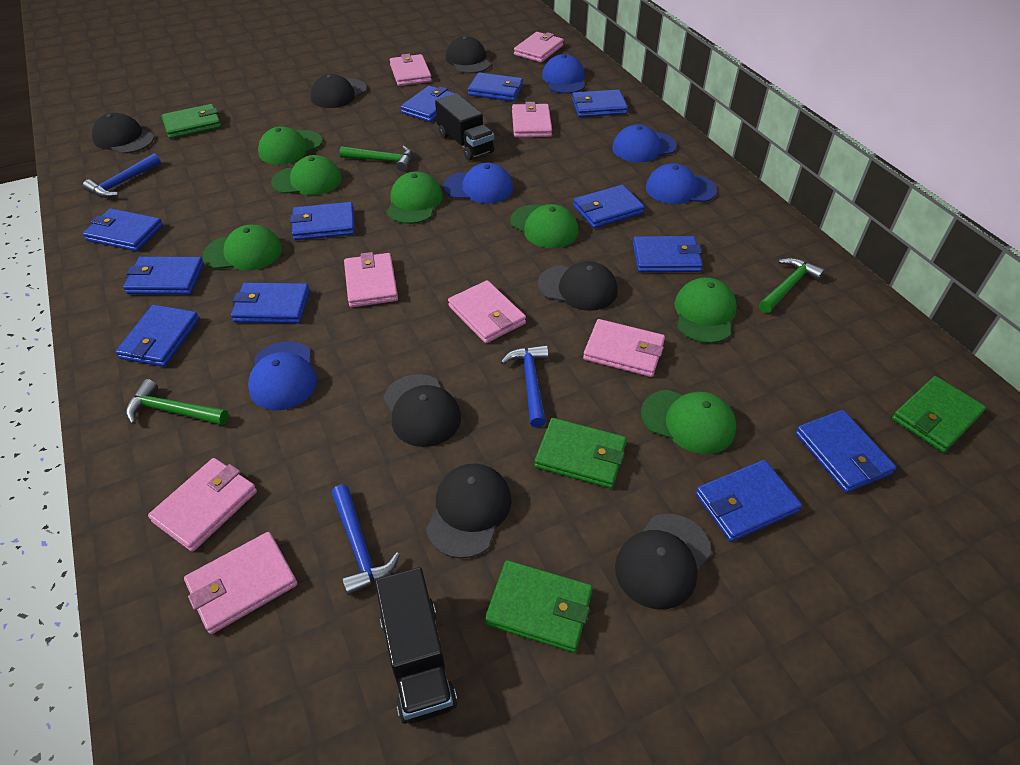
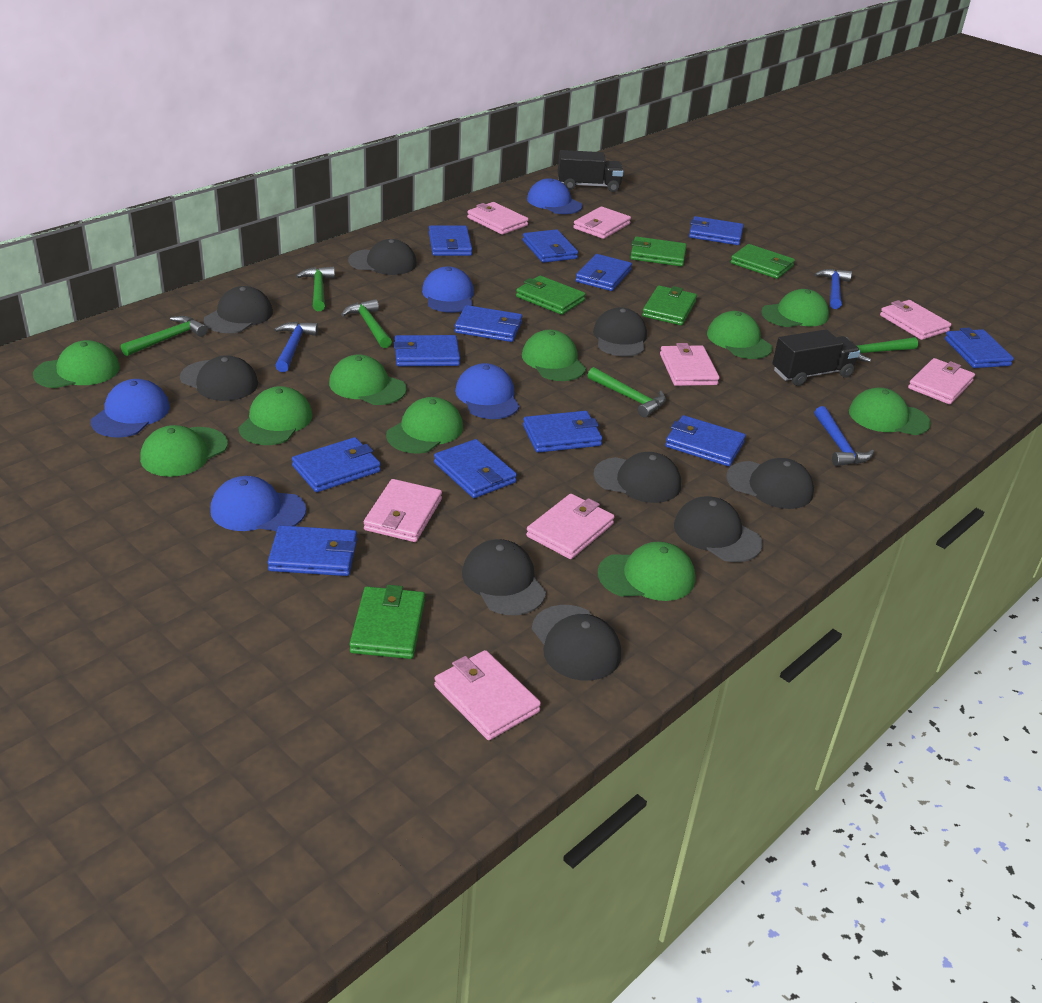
black cap: [92,113,154,154] [311,74,367,108] [383,374,461,447] [426,463,512,559] [446,36,491,74] [538,261,618,311] [615,514,711,609] = 7 -> [180,355,258,401] [204,286,273,333] [348,239,417,275] [462,539,546,615] [532,605,621,681] [593,307,647,357] [594,452,681,503] [674,496,763,562] [726,458,814,509] = 9
green cap: [203,225,282,271] [258,126,322,165] [271,155,342,195] [387,171,443,224] [510,204,578,248] [641,390,736,454] [675,277,737,343] = 7 -> [33,340,120,388] [140,425,228,477] [238,386,313,445] [329,355,407,405] [386,397,463,454] [522,330,586,381] [598,541,695,601] [707,311,773,359] [761,289,829,327] [849,388,931,435] = 10
green hammer: [126,379,228,425] [339,146,412,172] [759,258,825,313] = 3 -> [121,316,207,356] [296,267,335,311] [341,299,392,348] [587,367,666,418] [846,337,918,362] = 5
green wallet: [161,104,221,139] [485,560,593,653] [534,418,627,489] [892,376,986,452] = 4 -> [349,585,425,659] [516,276,586,315] [630,237,687,267] [642,285,697,325] [731,244,795,279] = 5

